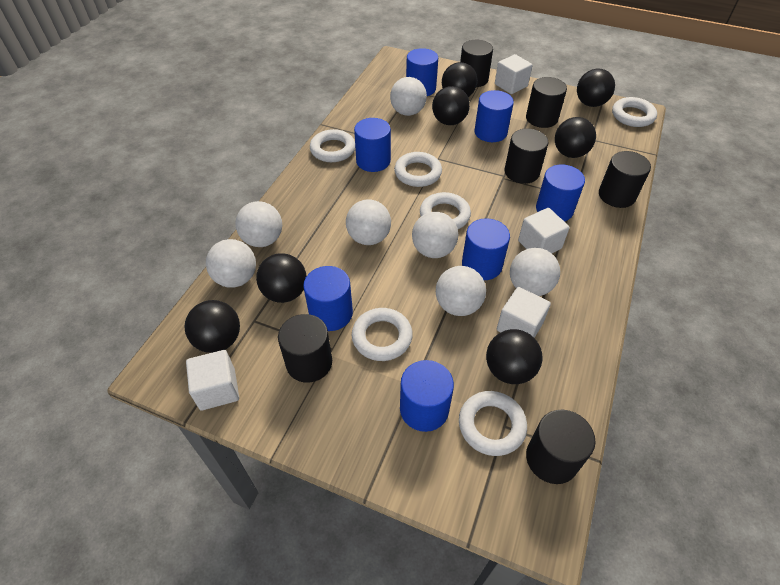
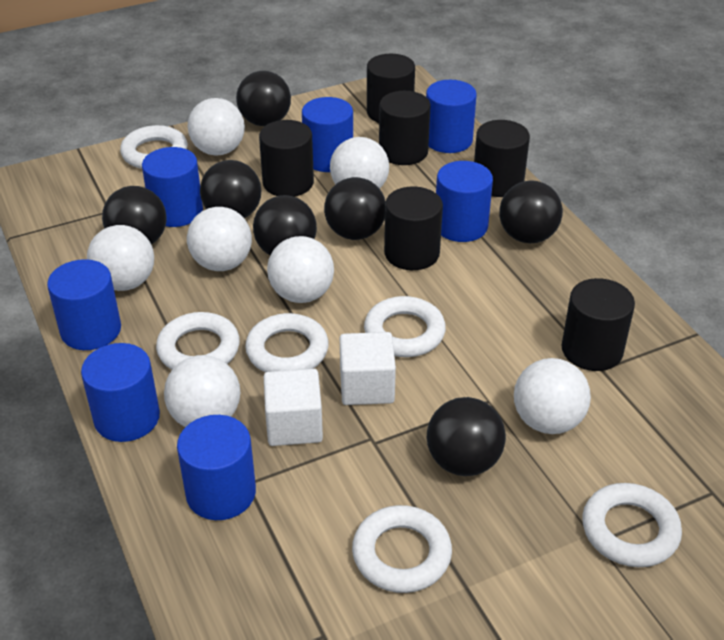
white cube: [186,350,239,410] [495,54,533,94] [497,287,551,338] [518,208,570,253] = 4 -> [264,369,323,446] [340,332,396,405] = 2

